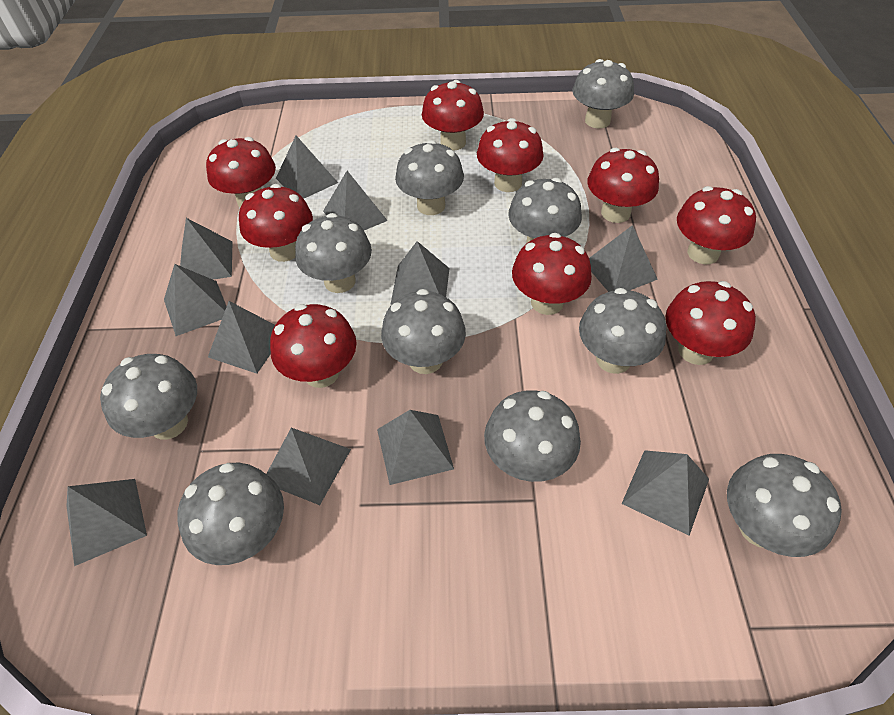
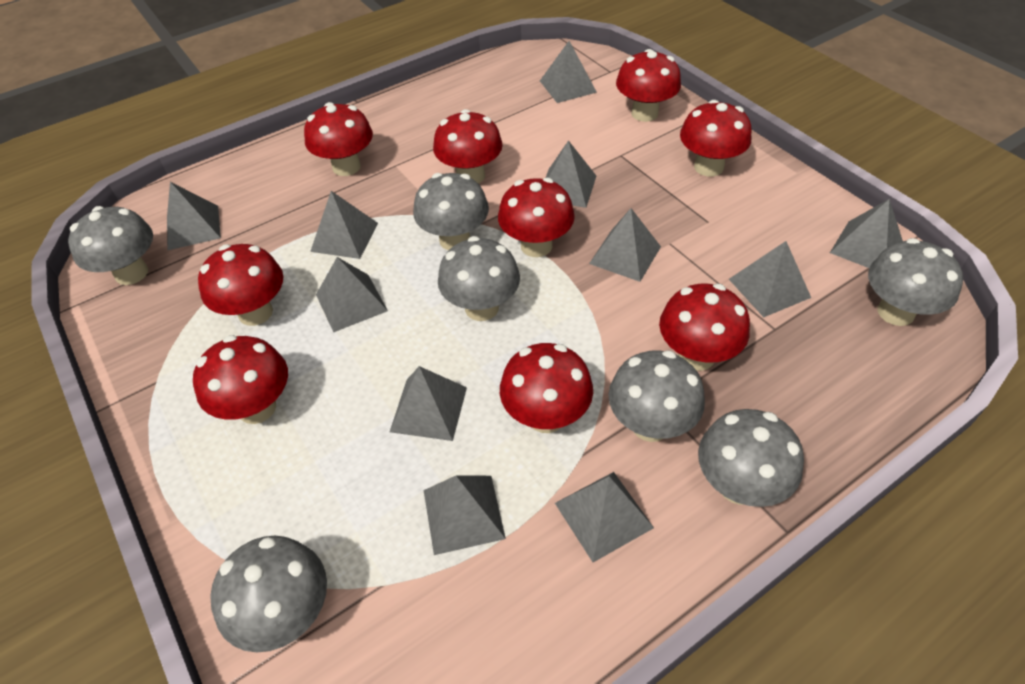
grey mushroom: [100,354,197,440] [177,463,284,565] [295,213,372,293] [381,289,466,374] [395,140,464,215] [484,390,581,482] [508,178,582,244] [573,59,634,128] [579,288,666,374] [727,454,842,557] = 10 -> [68,206,153,285] [210,536,327,652] [413,173,489,250] [438,236,520,321] [608,350,705,442] [698,409,804,507] [868,238,963,326] = 7

